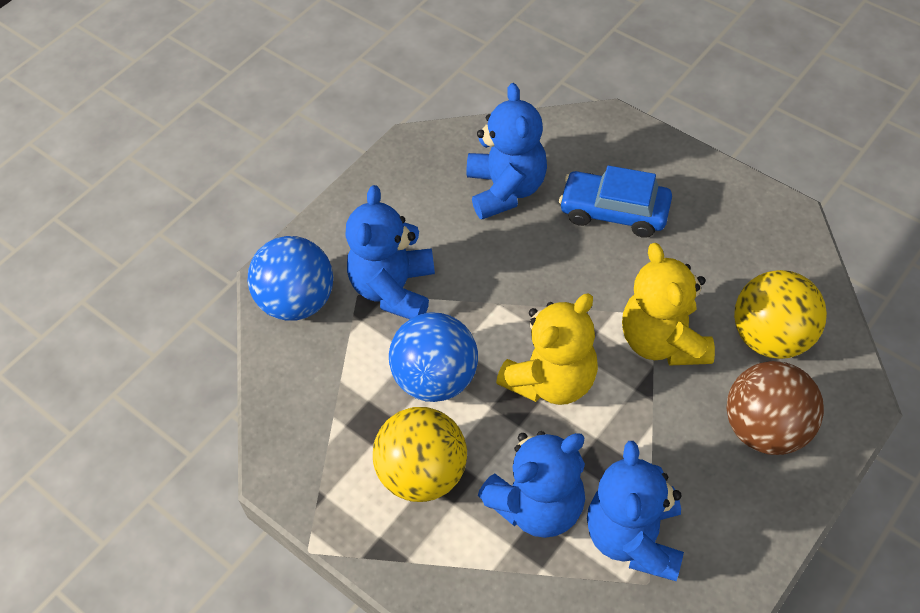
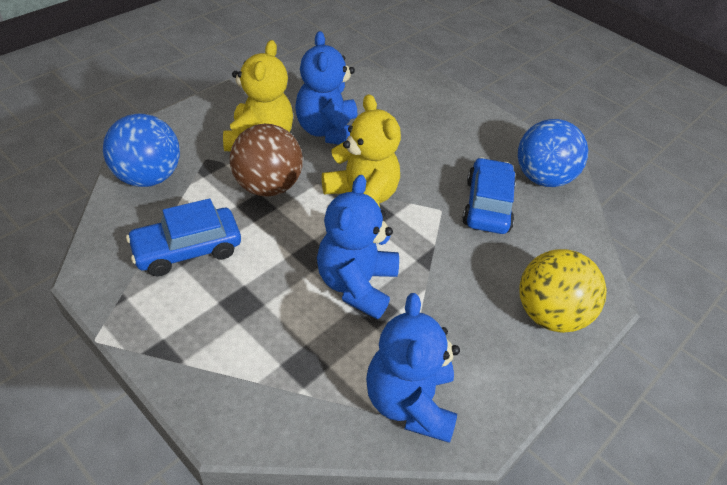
blue car: [559,166,672,238] = 1 -> [126,199,241,276] [462,157,516,234] = 2
blue teddy bear: [345,185,435,319] [467,83,547,220] [478,431,585,538] [587,441,684,581] = 4 -> [295,31,357,145] [317,175,399,319] [366,293,460,443] = 3
yellow ball: [373,407,467,502] [734,270,827,359] = 2 -> [519,249,606,333] = 1

